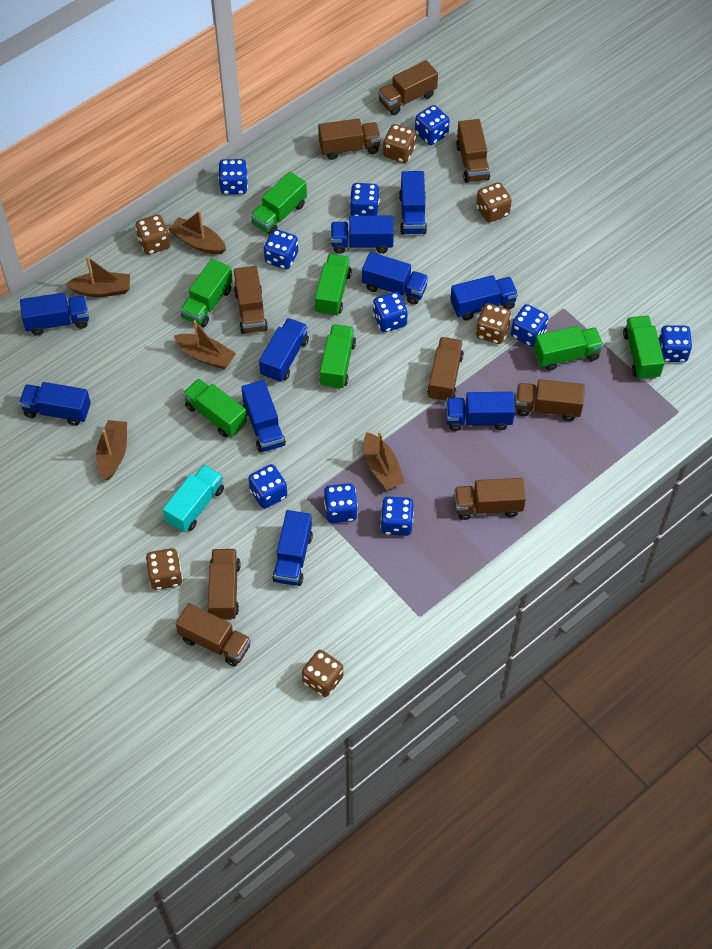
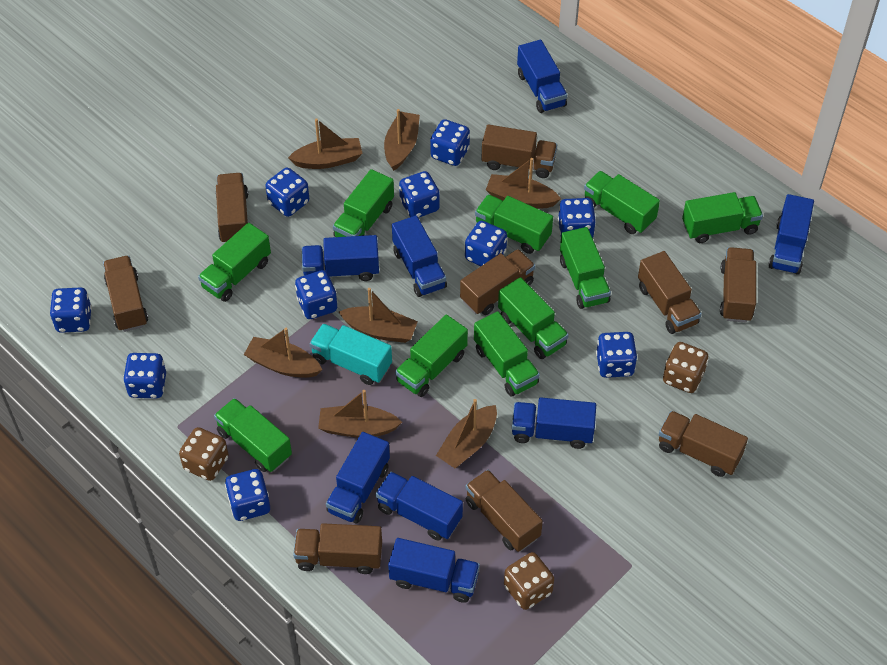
blue truck: [19,382,91,426] [20,293,89,335] [241,380,286,452] [259,318,309,383] [272,510,313,586] [331,215,394,254] [362,252,428,305] [399,171,427,235] [446,392,515,431] [450,275,518,321] = 10 -> [302,235,379,281] [326,432,390,524] [375,472,463,541] [388,538,480,603] [392,215,447,297] [512,398,596,449] [517,40,567,113] [768,194,814,275] = 8
brown boat: [65,256,130,297] [96,420,127,481] [168,210,226,255] [174,320,236,369] [364,431,405,490] = 5 -> [244,328,322,378] [288,118,363,169] [318,390,402,438] [339,288,418,343] [384,109,420,171] [436,399,497,468] [486,158,561,208] = 7
brown dice: [135,215,170,255] [146,548,183,590] [302,650,343,697] [383,124,416,163] [476,182,512,223] [476,303,511,344] = 6 -> [179,427,229,481] [504,552,554,610] [663,342,708,393] = 3
green truck: [180,259,233,327] [183,379,247,437] [251,172,307,235] [315,254,352,317] [320,324,356,389] [534,326,604,371] [623,316,664,380] = 7 -> [198,223,271,302] [214,398,292,472] [333,169,394,237] [395,315,468,397] [474,311,540,396] [475,195,553,254] [498,277,569,359] [560,227,611,309] [584,171,660,234] [682,192,763,243] = 10

